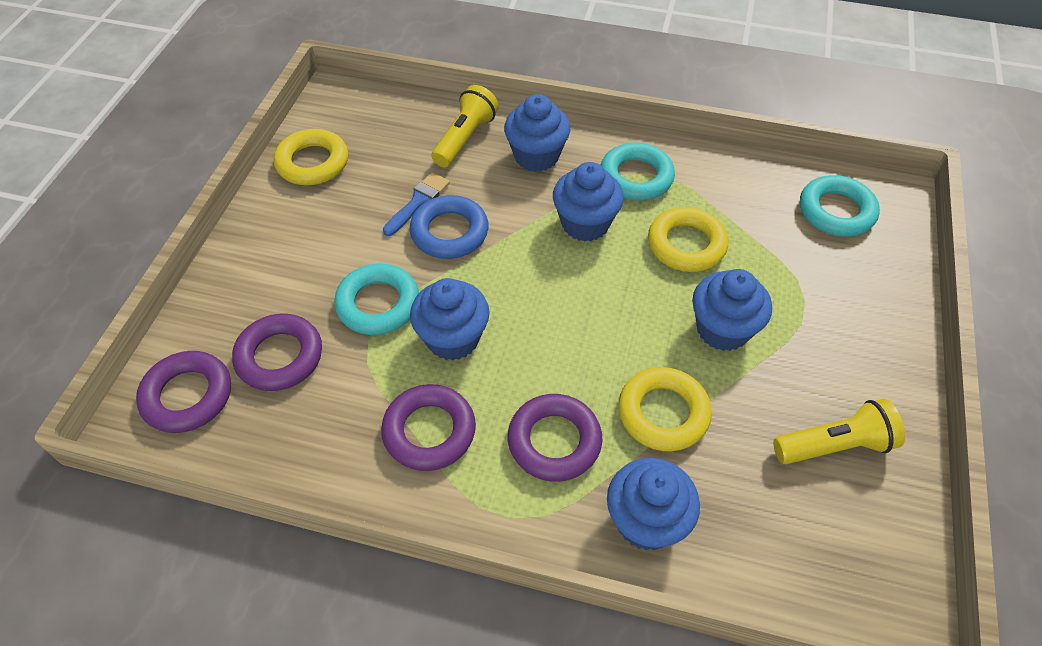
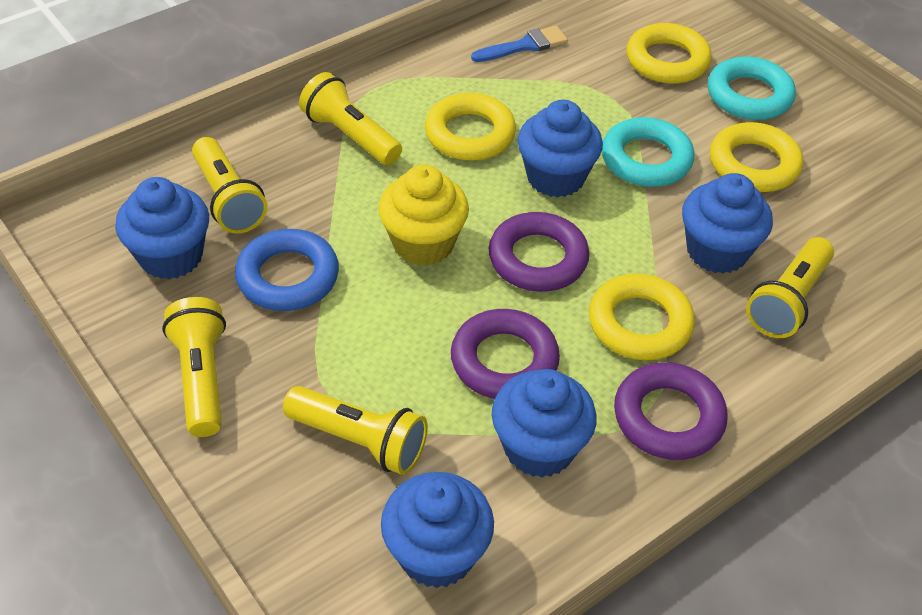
purple ring: [136,351,231,433] [232,314,322,391] [381,384,476,471] [508,394,602,482] = 4 -> [451,309,560,399] [489,212,590,292] [614,362,727,460] = 3
turquoise ring: [334,264,419,335] [601,143,675,201] [800,175,880,237] = 3 -> [602,117,694,187] [708,57,796,120] = 2
yellow cupcake: none = 0 -> [378,164,469,266] = 1
yellow flashlight: [432,85,499,167] [773,399,905,464] = 2 -> [162,297,226,437] [192,137,268,233] [283,386,428,475] [299,72,402,165] [746,237,834,338] = 5
yellow ring: [274,129,348,185] [618,367,712,451] [648,207,728,272] = 3 -> [425,93,516,161] [589,274,695,360] [626,23,712,84] [710,122,803,192] = 4

